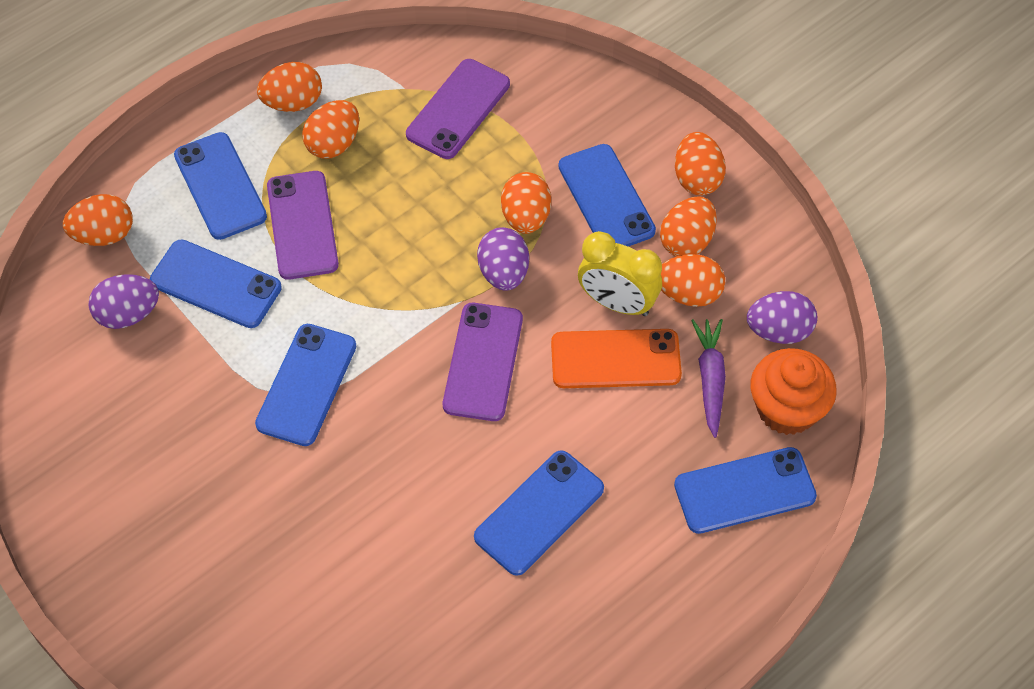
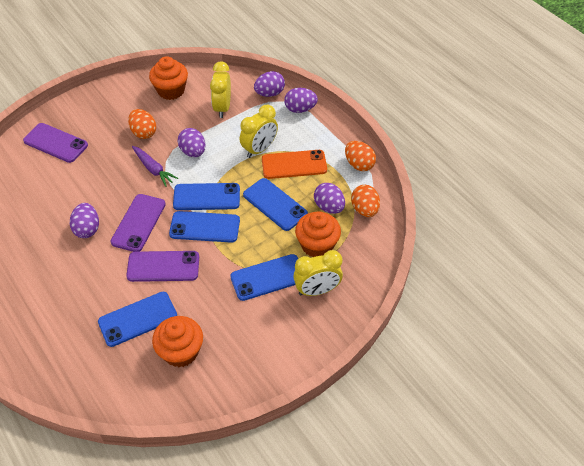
blue phone: [150,240,282,328] [174,132,267,240] [255,324,356,446] [474,450,604,576] [558,144,656,246] [674,447,817,534] = 6 -> [98,292,177,347] [169,211,240,243] [173,183,240,210] [230,254,298,301] [243,178,308,231] = 5
orange cupcake: [750,348,837,435] = 1 -> [149,56,188,100] [152,316,203,367] [295,211,341,257] = 3
orange egg: [63,194,133,246] [257,62,322,112] [302,100,359,159] [501,172,551,234] [660,196,717,256] [661,254,725,307] [675,132,726,195] = 7 -> [128,109,156,139] [345,141,376,171] [351,185,380,217] = 3
purple egg: [88,274,159,329] [477,227,529,291] [747,291,817,344] = 3 -> [70,203,99,238] [178,128,206,157] [254,71,285,97] [284,88,318,113] [314,183,345,214] = 5
yellow clock: [578,231,662,316] = 1 -> [210,61,231,118] [240,105,278,158] [293,250,343,296] = 3

